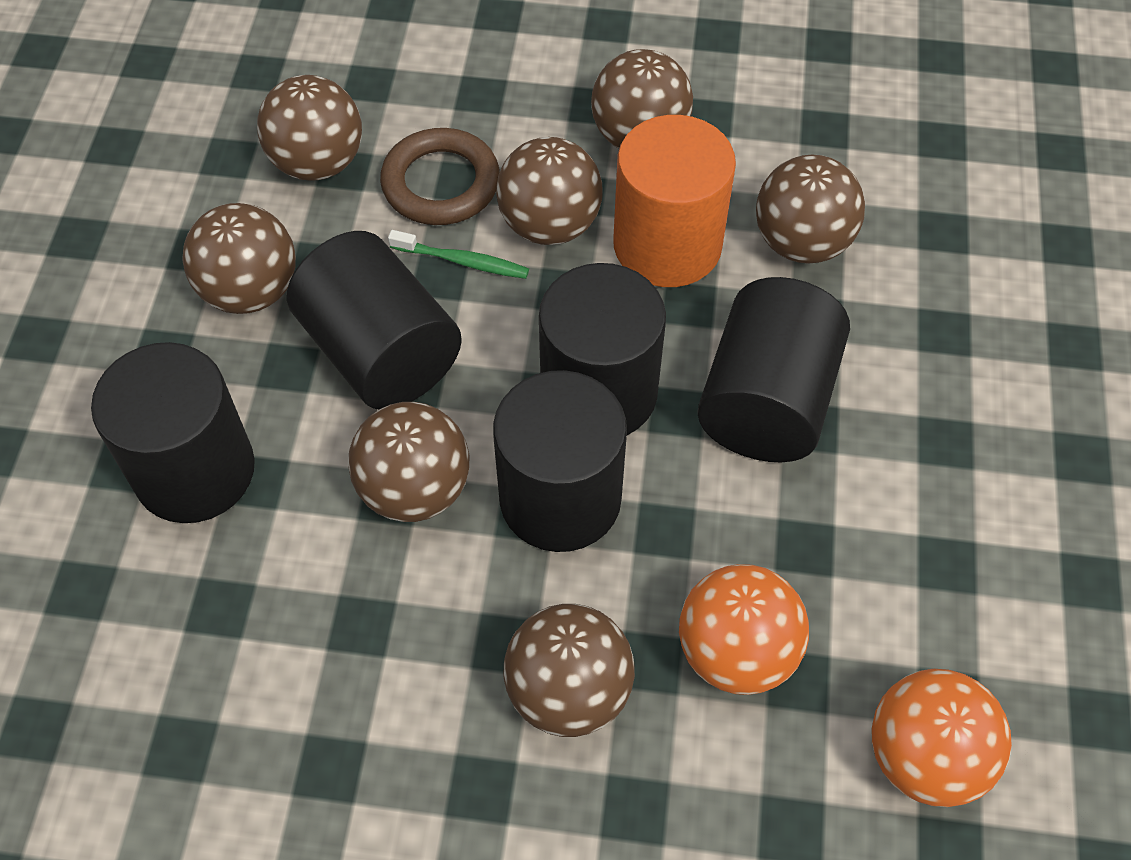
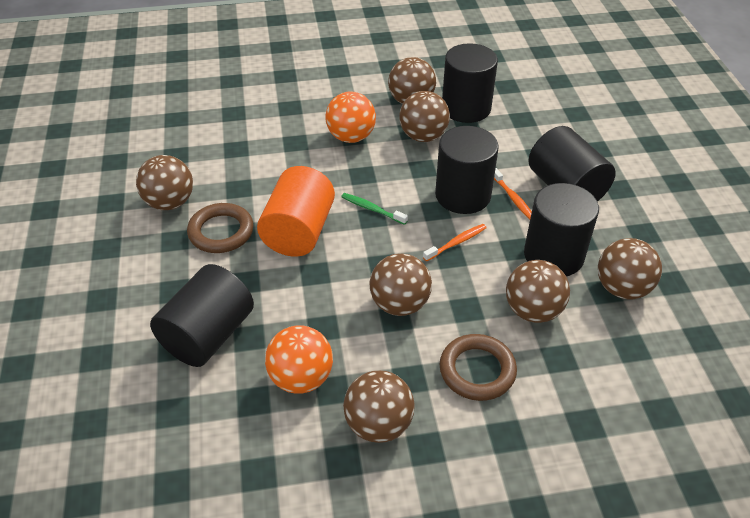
brown ring: [380,128,500,225] = 1 -> [187,203,254,253] [439,334,517,401] = 2
orange toothbrush: none = 0 -> [423,224,487,261] [494,168,532,219] = 2

